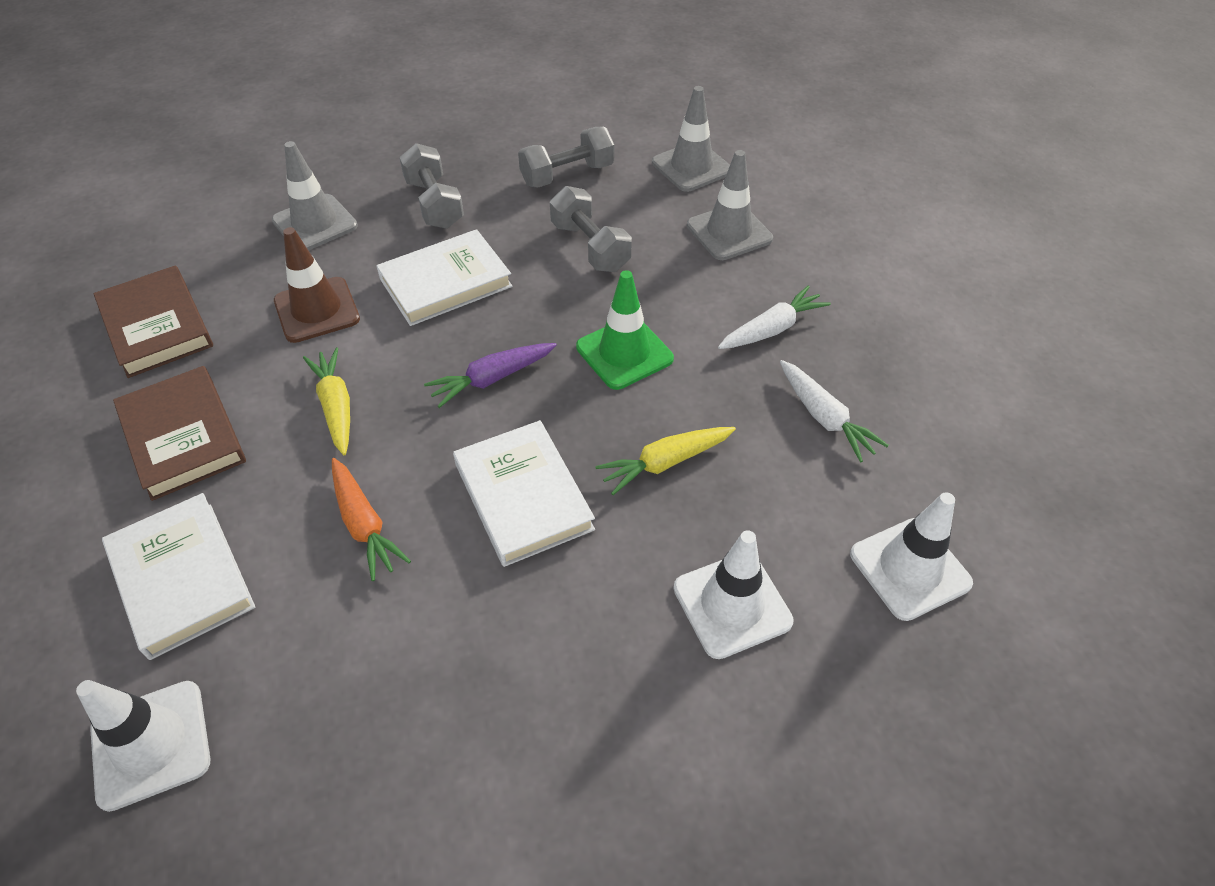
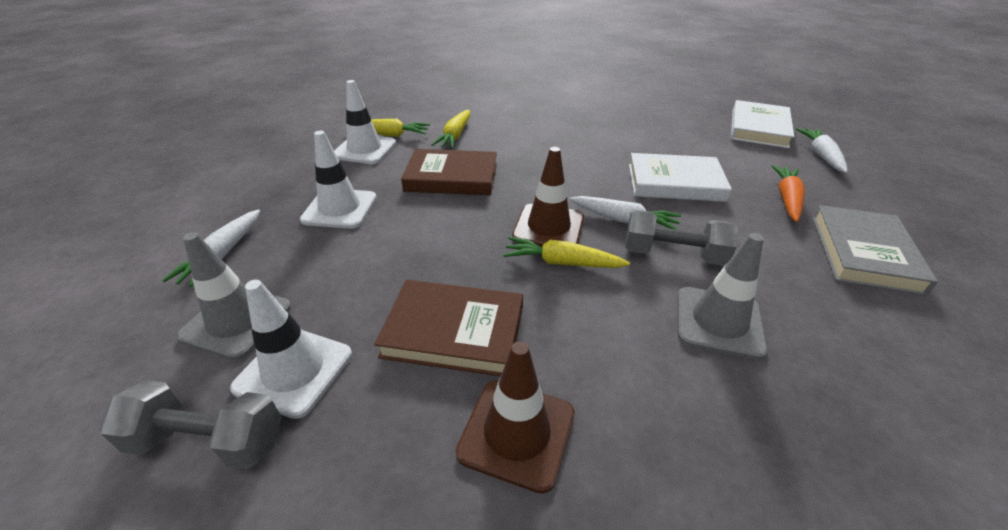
brown traffic cone: [274,227,360,343] = 1 -> [456,341,574,494] [512,147,584,247] = 2
green traffic cone: [576,270,674,390] = 1 -> none = 0
grey book: none = 0 -> [812,205,938,295] = 1
grey dumbbell: [399,143,464,229] [518,127,614,188] [550,186,632,272] = 3 -> [100,380,281,469] [625,210,738,266] = 2
grey traffic cone: [272,141,358,251] [652,86,730,192] [687,150,773,260] = 3 -> [177,232,291,360] [677,233,768,360] = 2
purple carrot: [424,343,557,408] = 1 -> none = 0
white book: [102,493,255,660] [376,229,512,326] [453,420,595,567] = 3 -> [629,153,732,202] [731,100,794,148] = 2
white carrot: [718,286,831,349] [780,360,889,462] = 2 -> [163,209,260,287] [569,196,681,230] [796,128,848,173] = 3
yellow carrot: [303,348,350,455] [595,427,736,495] = 2 -> [346,119,430,137] [431,110,470,148] [503,237,630,268] = 3

